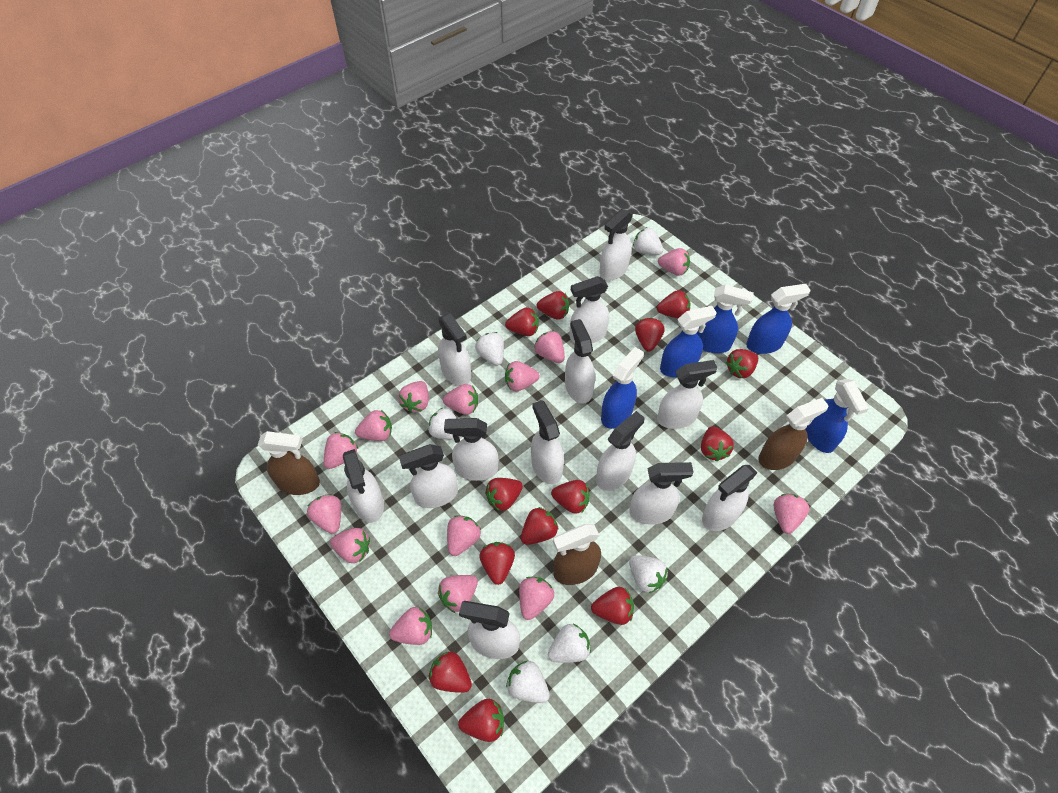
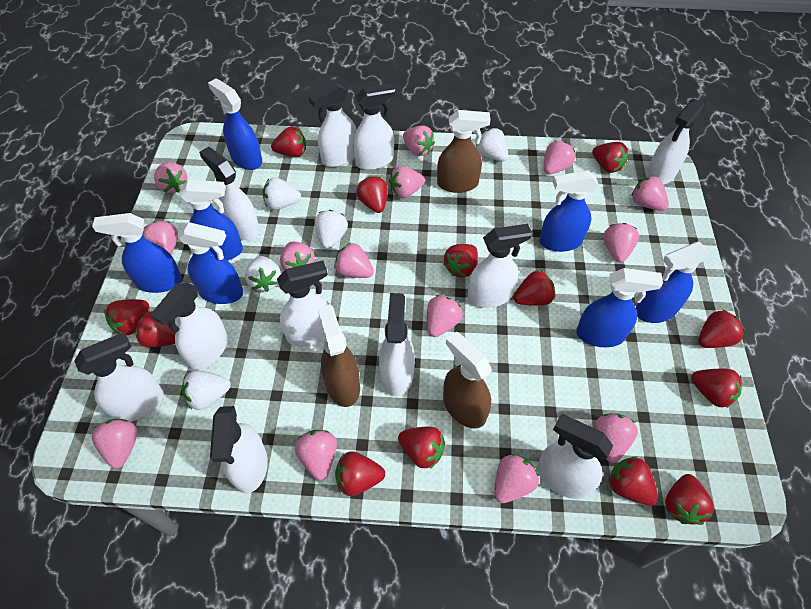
blue spray bottle: [601,347,644,429] [660,306,717,377] [697,284,754,353] [746,284,811,354] [805,379,869,453] = 5 -> [92,213,182,293] [178,222,243,304] [179,180,243,260] [208,78,262,170] [539,170,599,252] [576,268,663,347] [636,242,711,323] = 7
white spray bottle: [343,449,384,523] [399,444,458,508] [438,313,471,386] [444,418,498,481] [459,601,520,659] [531,400,564,484] [565,319,595,404] [570,276,609,343] [596,411,644,490] [599,209,633,281] [629,462,694,525] [657,360,717,429] [702,465,758,531] = 13 -> [74,332,164,422] [151,282,228,370] [199,147,260,240] [210,406,268,493] [277,261,329,347] [308,82,357,167] [353,83,396,170] [379,293,415,396] [468,224,532,308] [537,414,613,499] [646,99,704,185] = 11
white strawberry: [428,408,462,440] [475,332,504,366] [506,661,550,703] [548,624,591,663] [629,555,668,594] [633,227,663,255] = 6 -> [182,370,231,410] [245,256,281,292] [263,177,301,210] [315,210,348,249] [476,128,508,161] = 5

